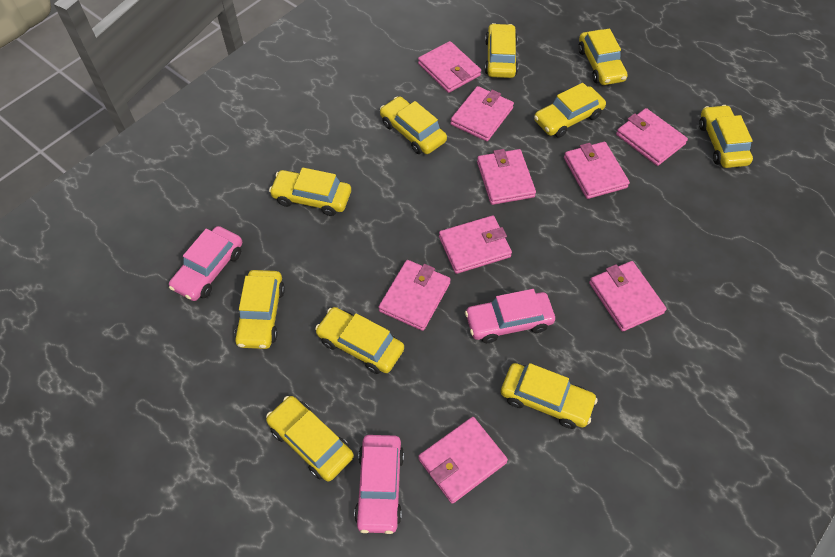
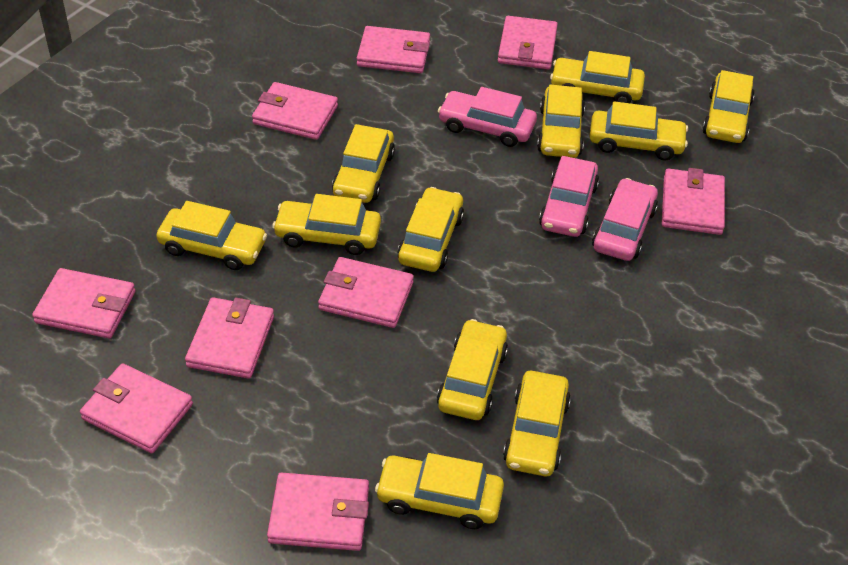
yellow car: [235,270,285,349] [266,396,354,481] [269,167,351,216] [315,307,404,374] [380,96,447,154] [485,23,518,78] [501,363,598,429] [534,83,606,138] [578,29,628,85] [699,105,753,168] = 10 -> [156,201,267,270] [272,194,381,255] [332,124,395,203] [375,453,504,529] [397,187,464,272] [437,319,508,420] [503,371,571,476] [537,85,585,158] [550,51,645,103] [590,101,688,160] [702,70,755,143] = 11

